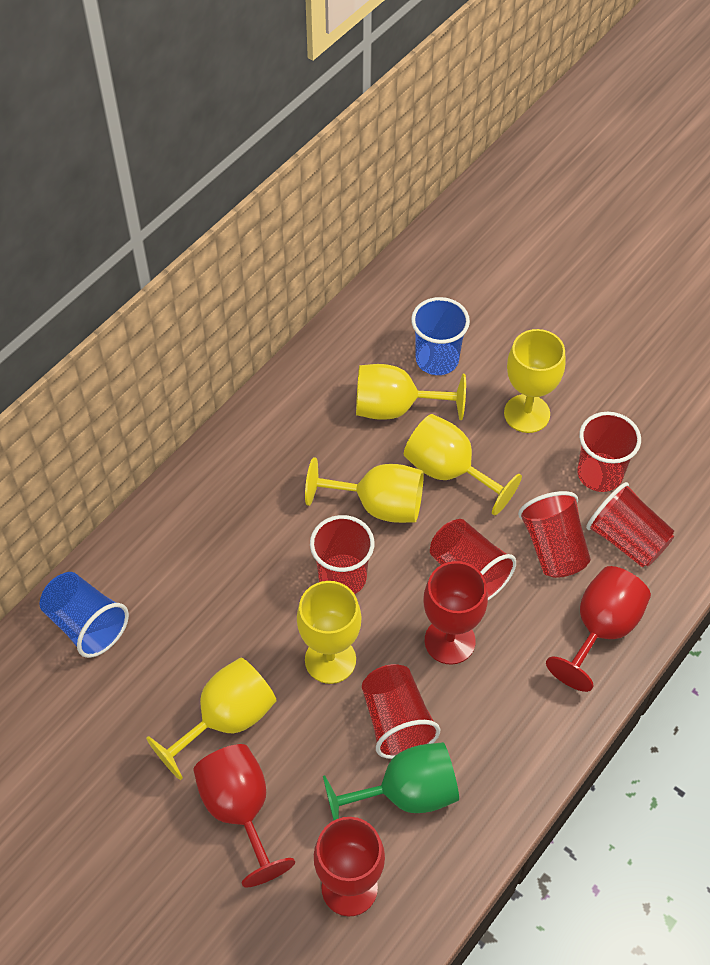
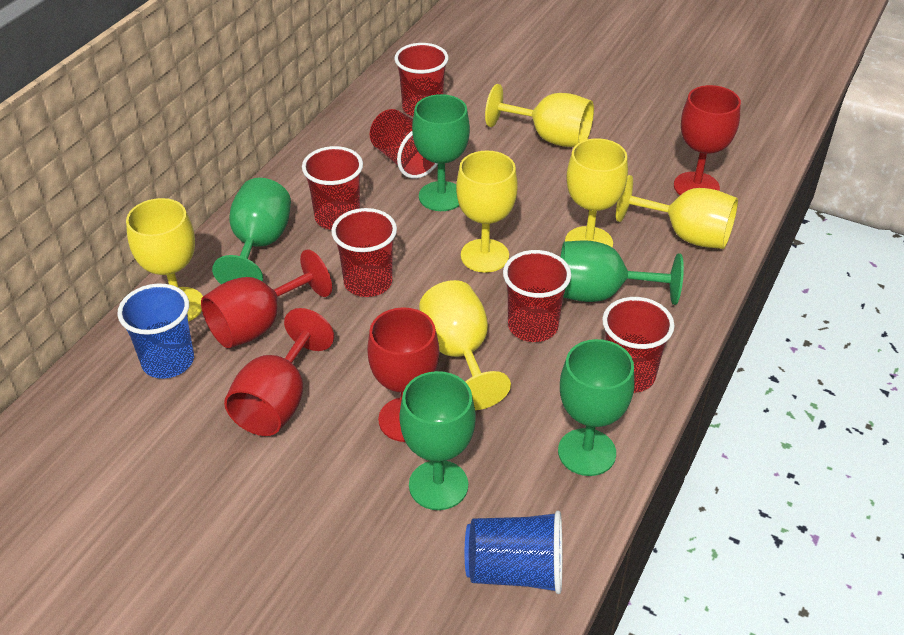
green goblet: [323,742,459,821] = 1 -> [212,178,291,284] [399,371,476,510] [412,94,470,211] [558,339,635,476] [561,240,684,305] = 5

